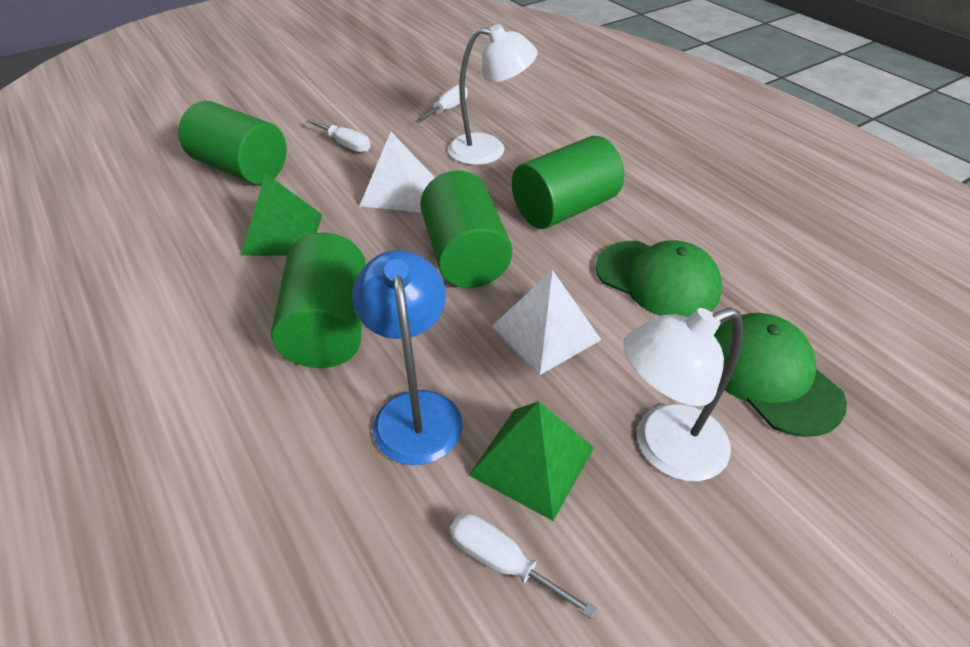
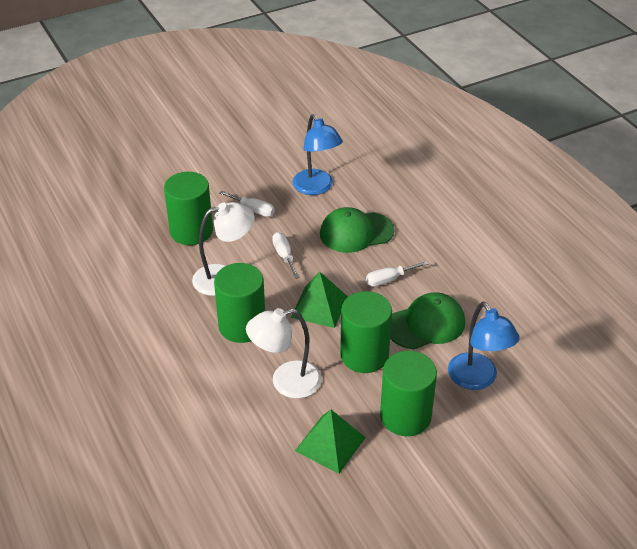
blue lamp: [352,250,462,465] = 1 -> [292,114,343,195] [448,302,520,390] = 2
white pyramid: [360,132,435,212] [492,270,601,375] = 2 -> none = 0

